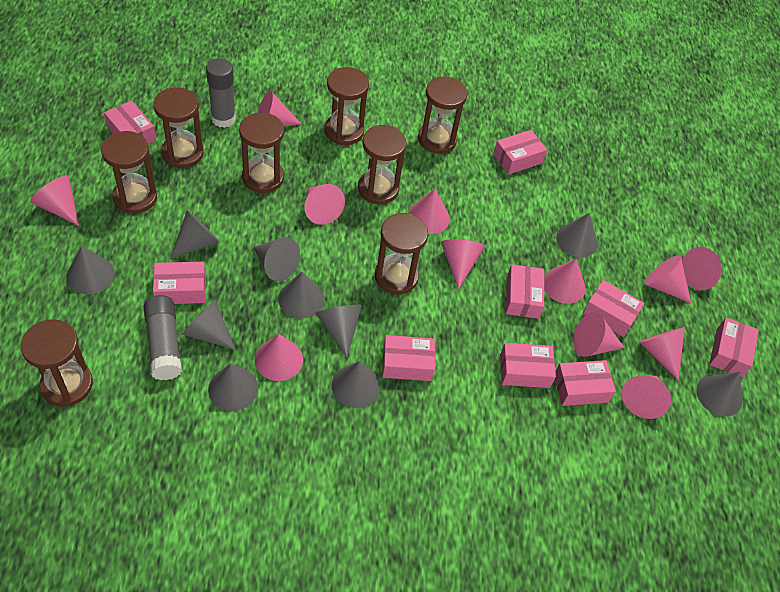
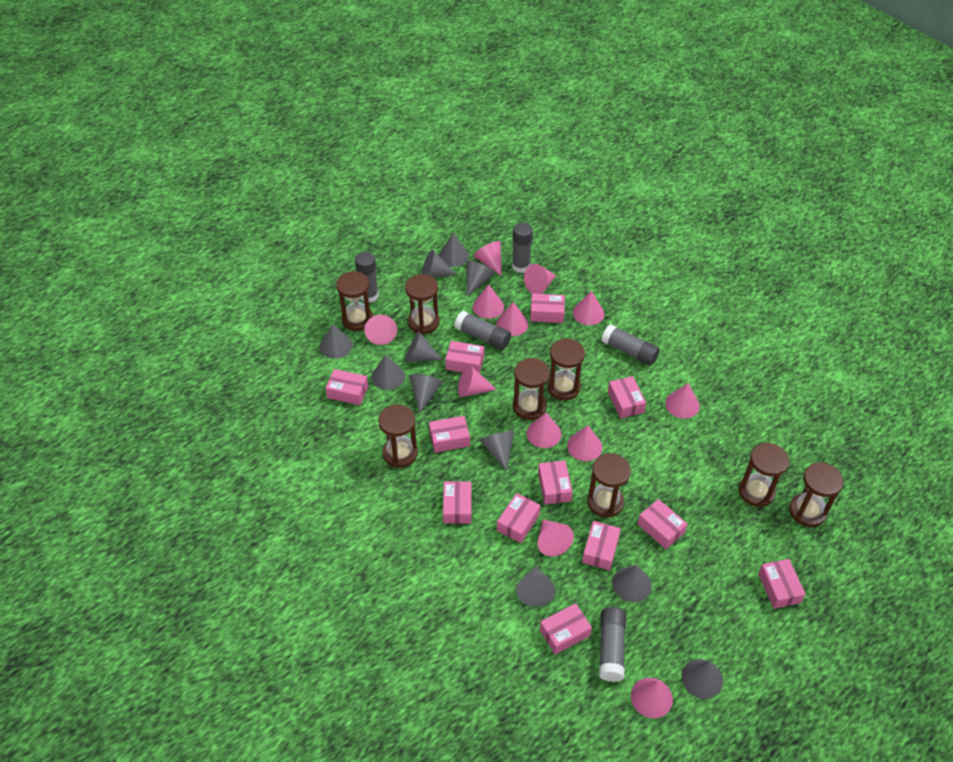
grey cone: [66,246,115,294] [170,210,220,259] [181,299,236,350] [208,363,258,411] [253,237,300,281] [278,272,324,319] [315,305,362,357] [332,361,380,408] [556,213,598,258] [696,372,742,416] = 10 -> [320,324,353,359] [372,355,405,390] [405,332,443,362] [409,374,442,413] [422,250,457,278] [439,233,469,267] [466,260,494,296] [480,431,514,471] [516,566,556,607] [612,565,651,602] [681,659,723,699] = 11
grey glue stick: [143,295,182,380] [206,58,236,128] = 2 -> [355,252,379,303] [454,311,511,350] [512,223,533,273] [599,607,626,682] [601,324,660,366] = 5
pink box: [104,100,156,144] [153,262,206,304] [382,335,435,381] [493,130,547,175] [500,343,556,388] [506,264,544,319] [555,360,616,406] [583,280,644,337] [709,317,759,377] = 9 -> [325,369,368,405] [429,416,470,453] [443,481,472,524] [445,341,484,373] [497,493,541,543] [530,294,565,323] [538,460,573,504] [540,603,592,655] [582,521,621,570] [608,376,646,418] [638,499,687,549] [758,559,806,609] = 12

